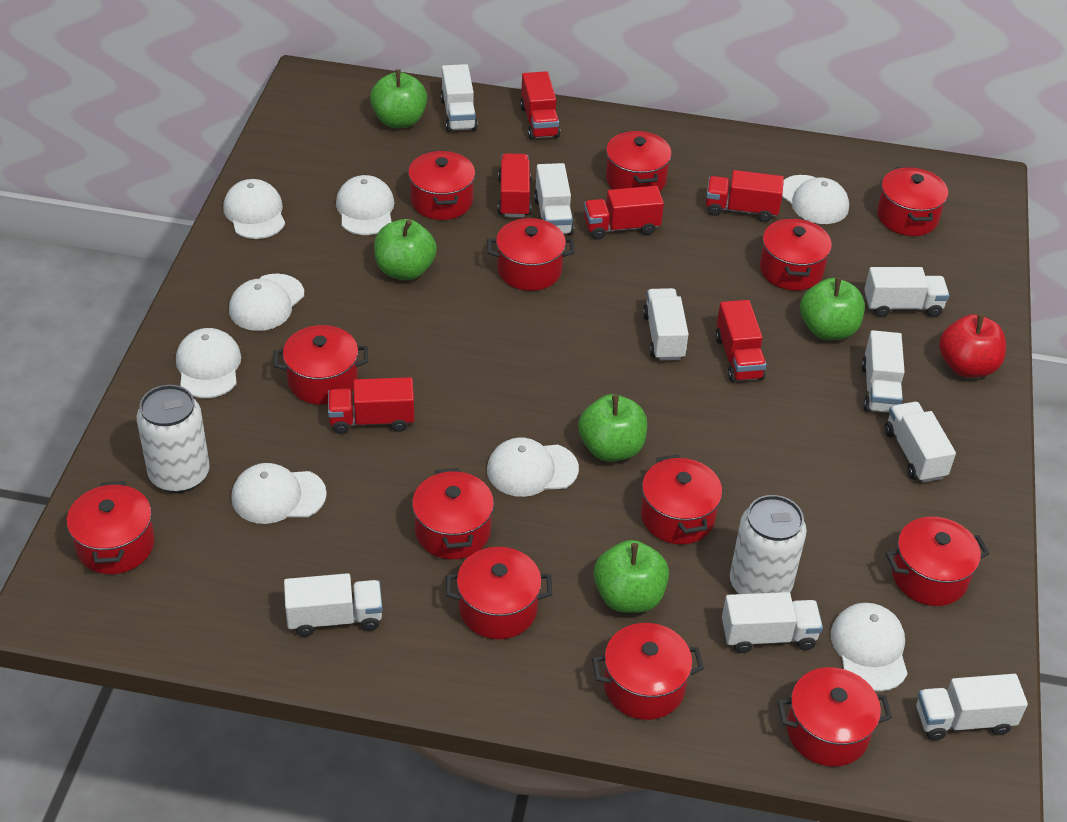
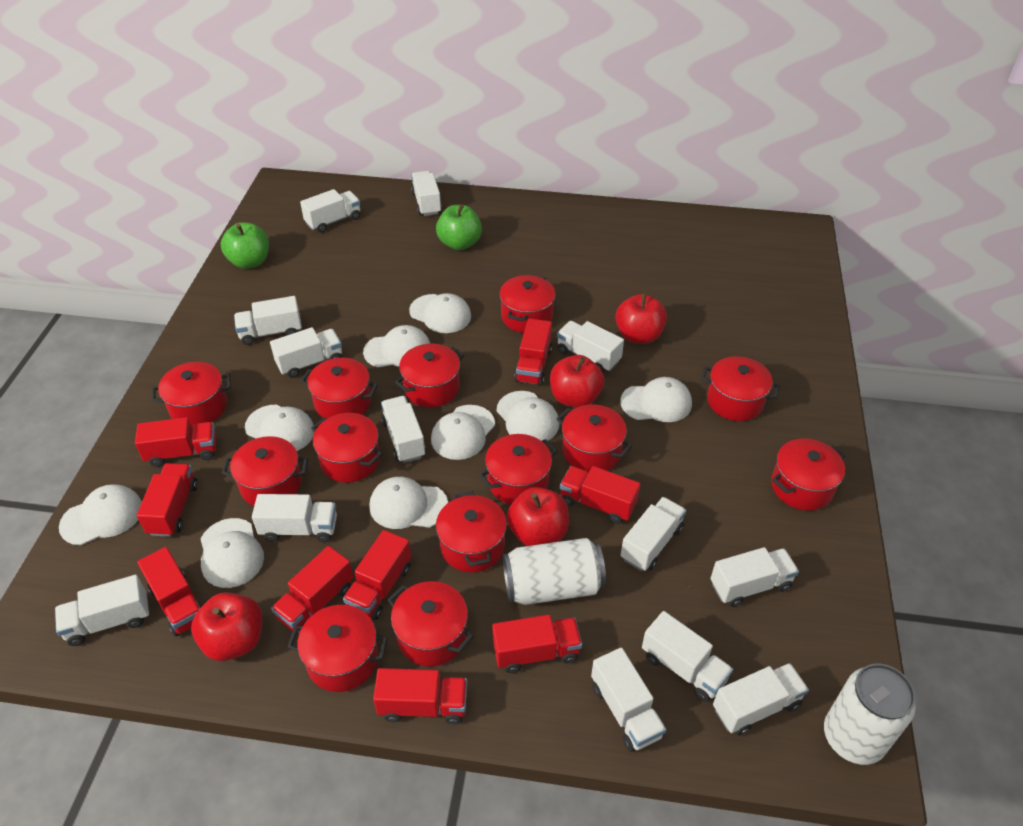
green apple: [370,69,427,128] [374,219,437,280] [578,394,647,461] [594,540,669,613] [800,277,865,340] = 5 -> [221,222,269,269] [436,204,482,250] = 2
red apple: [939,314,1006,378] = 1 -> [191,592,262,661] [507,487,569,546] [550,355,605,408] [615,293,667,344] = 4
red truck: [328,377,414,434] [498,153,531,217] [520,71,560,140] [584,186,664,240] [706,170,784,222] [715,300,766,382] = 6 -> [135,417,216,467] [137,463,198,537] [137,547,202,637] [271,546,353,634] [343,530,411,620] [373,668,467,724] [492,614,582,673] [514,319,552,385] [560,466,641,524] = 9
white cap: [176,328,241,398] [223,179,285,239] [229,274,304,331] [231,463,327,524] [336,175,394,235] [487,437,579,497] [782,175,849,224] [831,603,908,692] = 8 -> [59,484,142,545] [201,518,264,588] [245,405,314,451] [363,325,430,367] [369,477,448,529] [409,293,471,333] [431,405,495,460] [497,391,560,441] [620,377,692,422] = 9
white truck: [284,573,383,637] [440,64,478,132] [534,163,574,235] [643,288,689,361] [722,592,823,653] [861,330,905,413] [864,267,949,317] [885,402,956,483] [916,674,1028,741] = 9 -> [55,575,149,646] [234,296,302,345] [252,494,337,542] [270,327,342,378] [300,189,360,233] [381,396,426,463] [411,171,442,216] [557,321,624,373] [591,648,666,752] [621,497,686,571] [642,611,733,702] [711,547,799,607] [713,663,809,735] = 13

